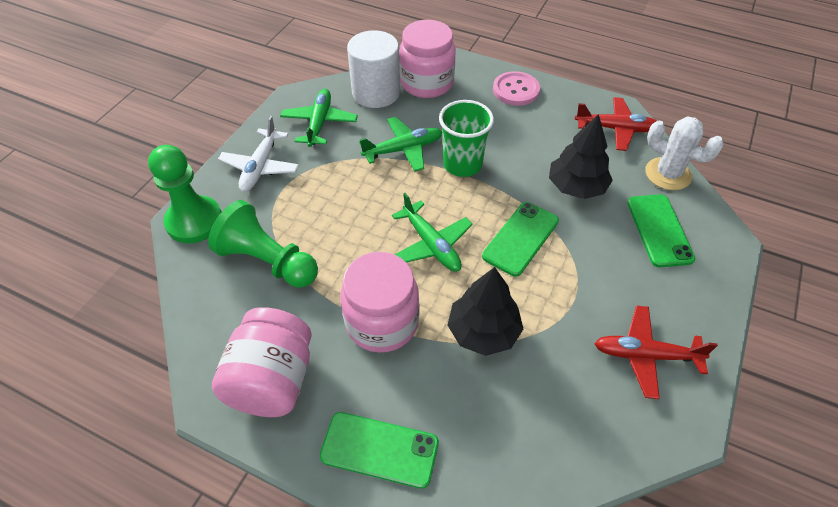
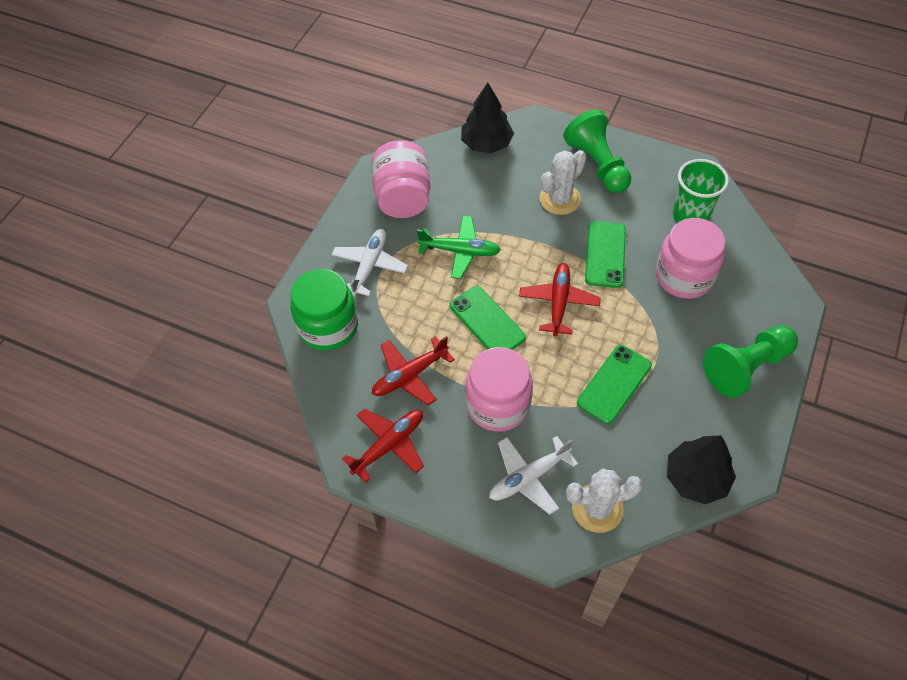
green jar: none = 0 -> [290,269,358,351] = 1
green plane: [280,89,358,147] [359,117,442,172] [392,193,473,272] = 3 -> [417,216,501,279] = 1
pink button: [493,71,540,106] = 1 -> none = 0
red plane: [575,97,657,151] [594,306,718,399] = 2 -> [342,408,424,483] [372,336,455,405] [519,263,601,336] = 3
white cactus: [645,116,724,190] = 1 -> [539,150,586,215] [566,469,643,533] = 2
white cylinder: [347,30,400,108] = 1 -> none = 0
white plane: [218,116,299,192] = 1 -> [331,229,408,296] [489,436,578,515] = 2

